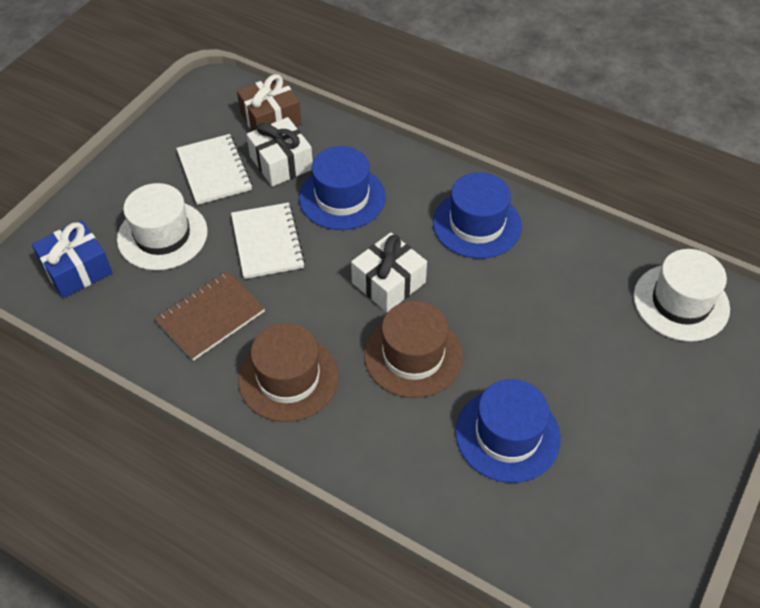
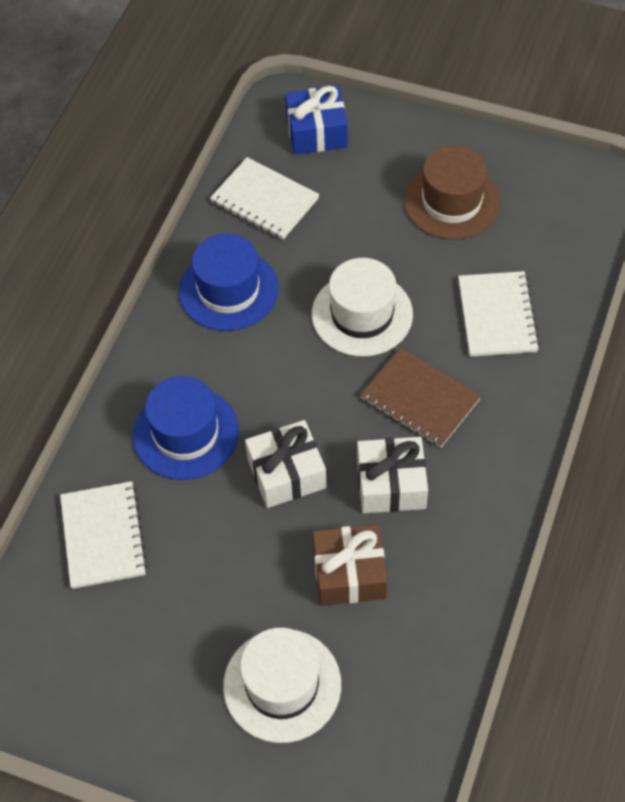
blue hat: [299,146,386,230] [433,172,522,259] [455,379,561,483] = 3 -> [133,376,239,480] [179,234,279,331] = 2
brown hat: [238,323,339,422] [364,301,463,398] = 2 -> [404,146,500,240] = 1
white notebook: [176,134,252,205] [231,202,305,279] = 2 -> [60,481,147,589] [210,157,320,240] [458,271,540,357] = 3

